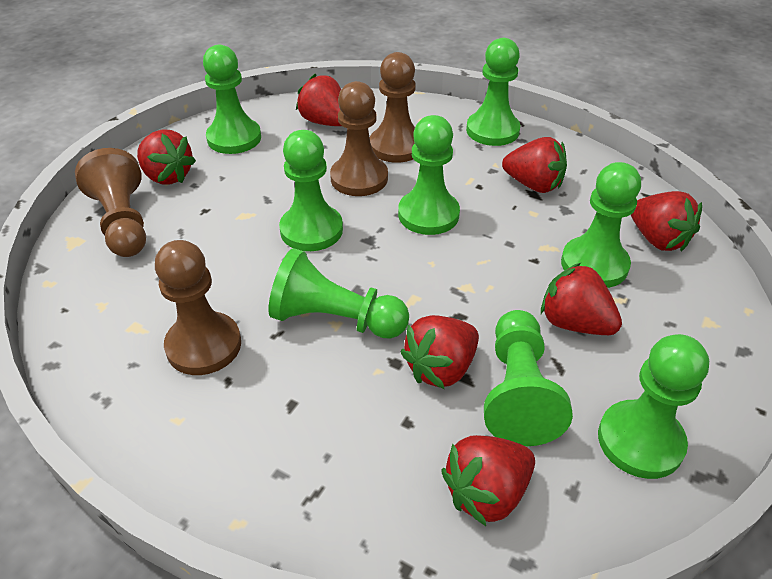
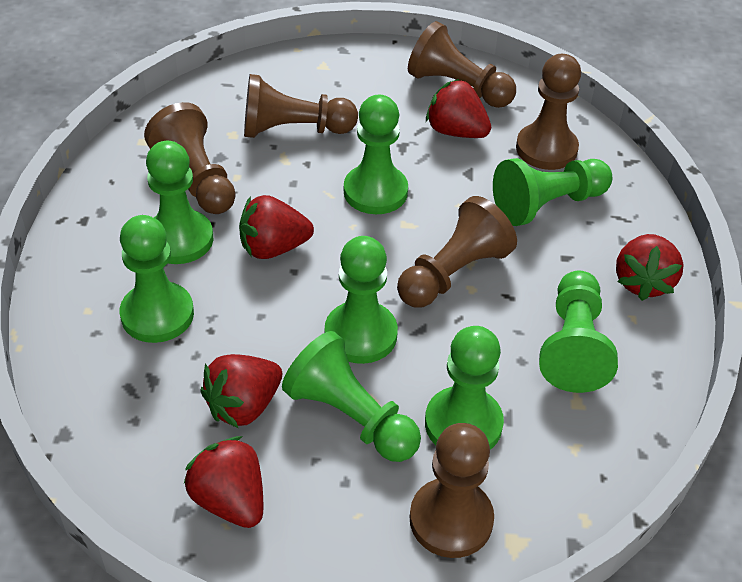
brown pawn: [75,148,146,257] [155,240,241,375] [330,81,388,196] [370,52,416,163] = 4 -> [144,102,236,214] [244,74,358,138] [397,196,517,308] [408,21,516,108] [410,423,494,558] [516,54,581,170] = 6
red strawberry: [137,129,196,185] [296,74,341,126] [401,315,479,389] [441,435,535,526] [502,137,567,193] [541,263,622,335] [631,191,702,251] = 7 -> [184,436,263,528] [200,354,282,429] [239,195,314,259] [426,79,491,138] [616,234,683,301] = 5

